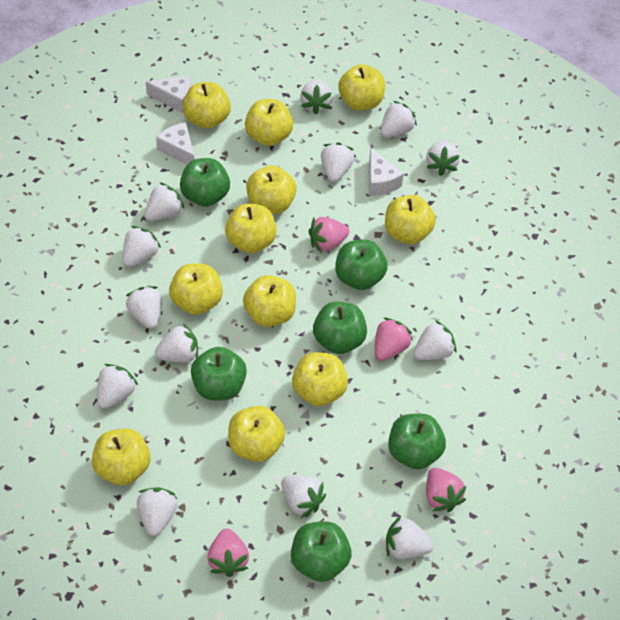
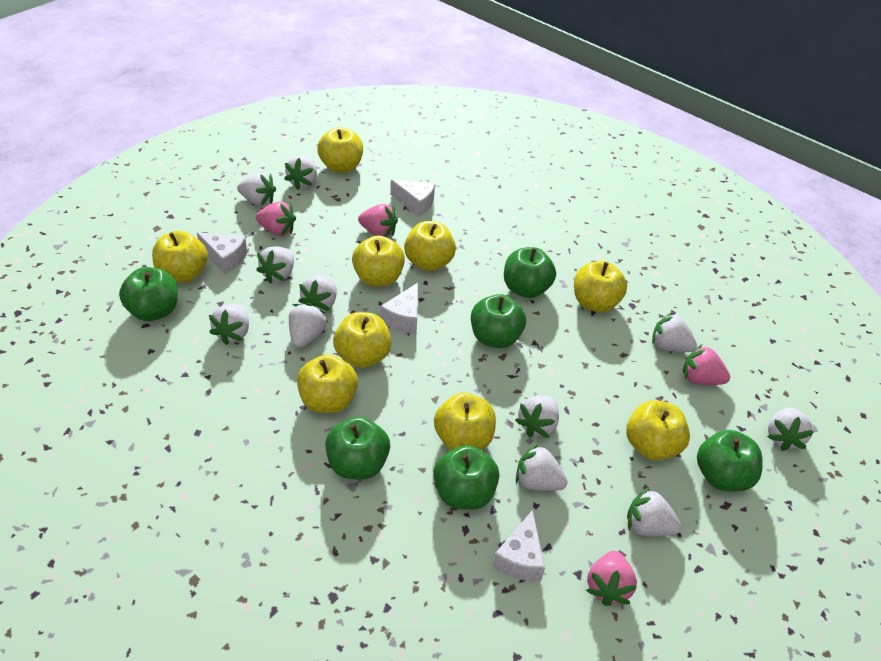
white cheese: [146,75,191,113] [156,122,195,164] [369,148,404,196] = 3 -> [197,233,247,274] [380,283,418,334] [390,180,435,217] [492,510,545,581] = 4
white strawberry: [97,364,138,409] [123,226,161,267] [126,286,162,329] [137,487,177,536] [145,182,184,221] [154,323,198,363] [281,475,326,518] [300,79,333,115] [321,143,354,182] [381,101,417,138] [386,516,434,559] [413,320,456,360] [426,140,460,176] = 13 -> [209,304,249,345] [237,172,276,206] [257,246,294,284] [284,156,317,190] [289,303,328,348] [298,275,336,311] [515,396,559,438] [516,444,568,491] [627,487,681,536] [652,312,697,352] [767,408,814,451] = 11
yellow apple: [92,429,151,486] [169,263,223,315] [183,82,231,129] [225,204,277,253] [228,406,285,462] [243,275,296,327] [245,99,293,146] [246,165,297,214] [292,352,348,406] [338,64,385,111] [385,195,436,244] = 11 -> [152,231,208,283] [297,354,358,413] [317,127,363,173] [333,312,391,368] [352,235,405,286] [404,221,456,271] [434,393,496,450] [574,261,627,312] [626,400,690,461] = 9

